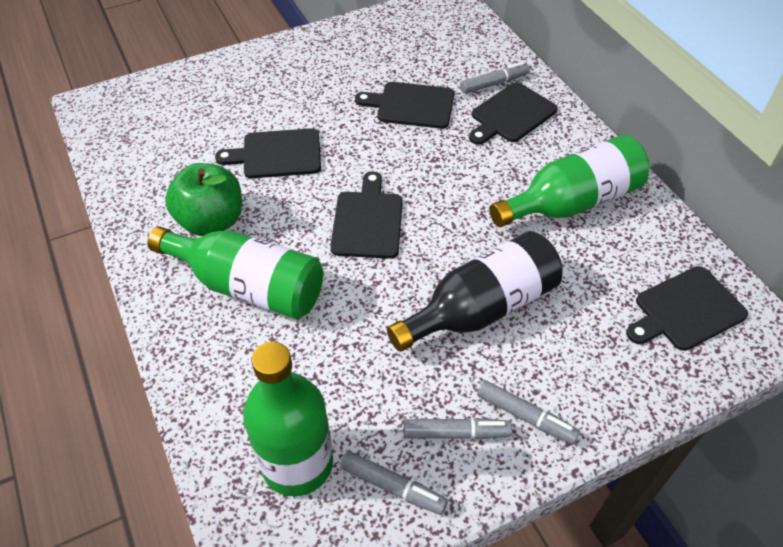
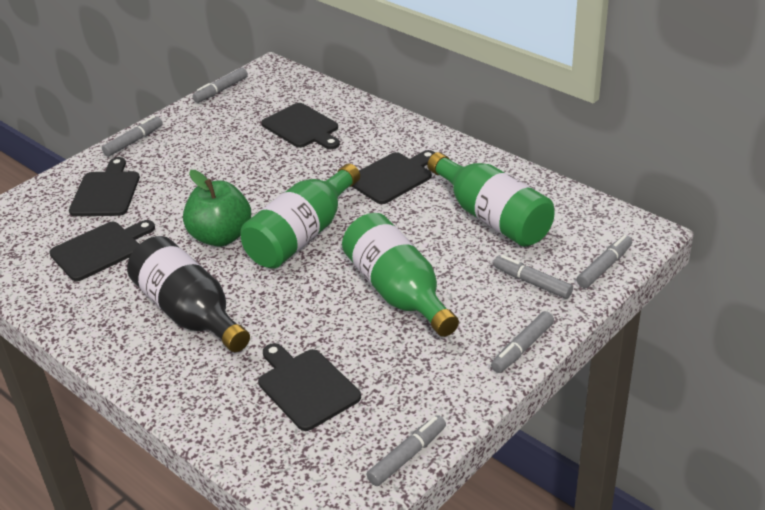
grey marker: [340,451,448,515] [404,418,512,440] [460,62,529,94] [477,380,580,444] = 4 -> [102,116,163,157] [192,67,248,103] [366,415,446,486] [491,311,554,373] [493,255,573,299] [576,235,632,288] = 6

